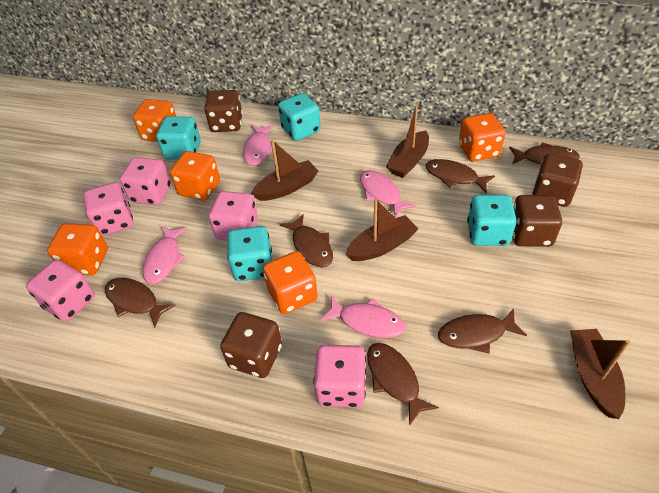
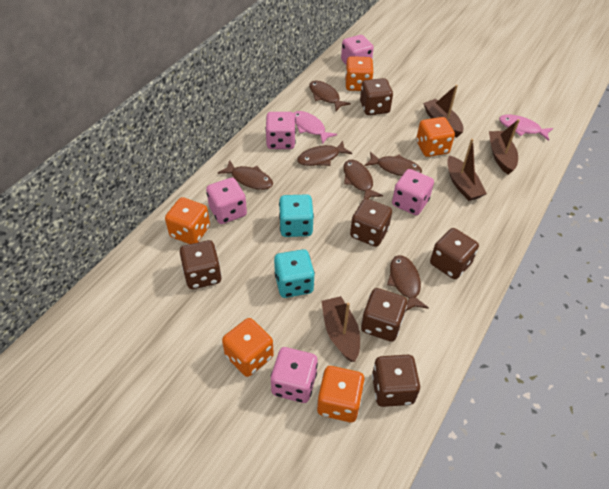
brown dice: [204,90,243,132] [220,312,282,378] [513,195,562,247] [533,153,583,207] = 4 -> [180,240,222,289] [350,199,392,247] [360,78,393,115] [361,288,407,342] [372,355,420,407] [430,228,479,279] = 6
pink fish: [142,226,187,284] [243,125,275,166] [320,296,406,338] [360,170,416,217] = 4 -> [294,111,337,144] [499,115,553,141] = 2
turquoise dice: [156,116,201,160] [227,226,272,281] [278,93,321,141] [467,195,517,246] = 4 -> [274,249,315,298] [279,194,314,237] = 2

